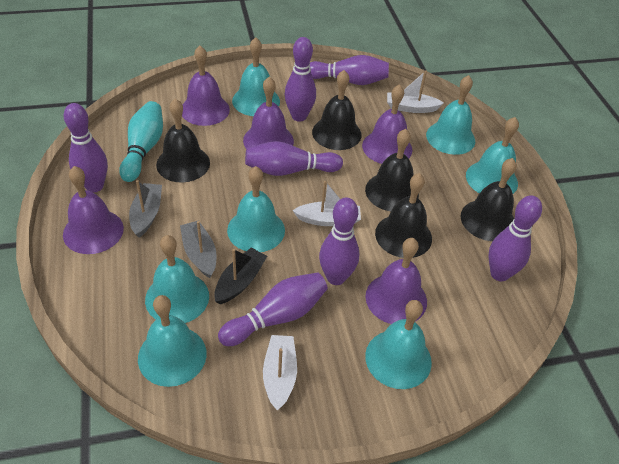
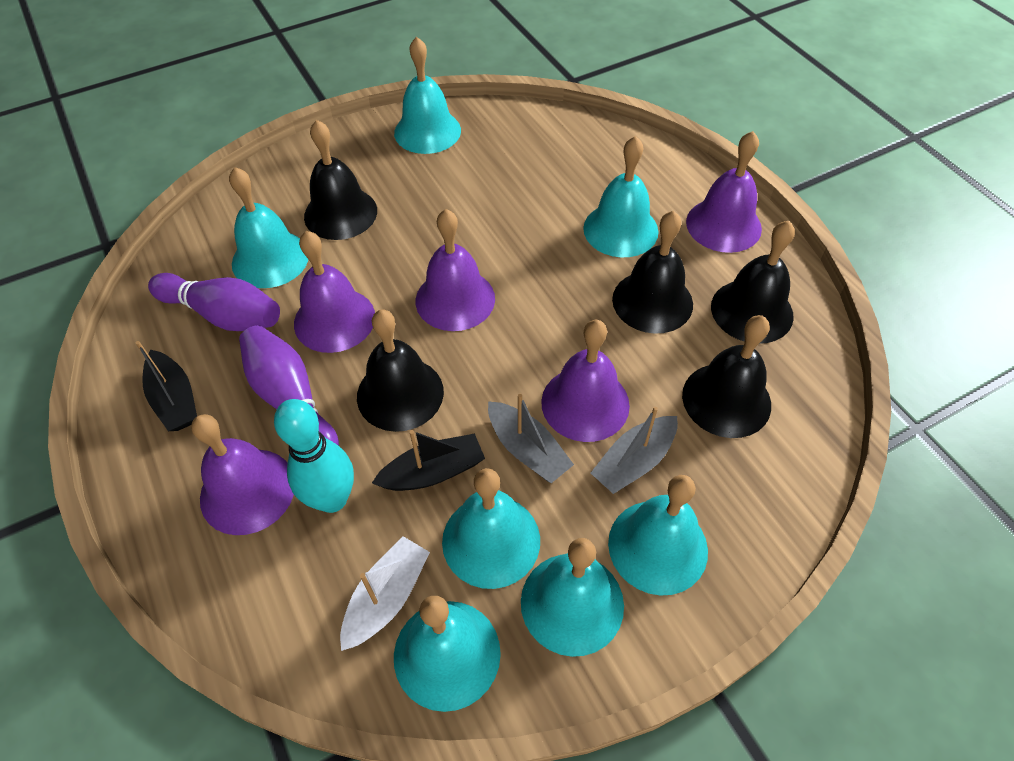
black boat: [214,248,267,304] = 1 -> [136,341,197,431] [372,430,485,491] = 2
purple bowling pin: [64,103,108,192] [218,272,328,346] [245,141,343,176] [284,37,316,122] [310,55,389,85] [319,198,359,285] [489,195,542,281] = 7 -> [148,273,280,331] [239,325,339,446] = 2
white boat: [263,335,297,410] [292,181,361,226] [387,70,444,113] = 3 -> [340,536,430,651] = 1

